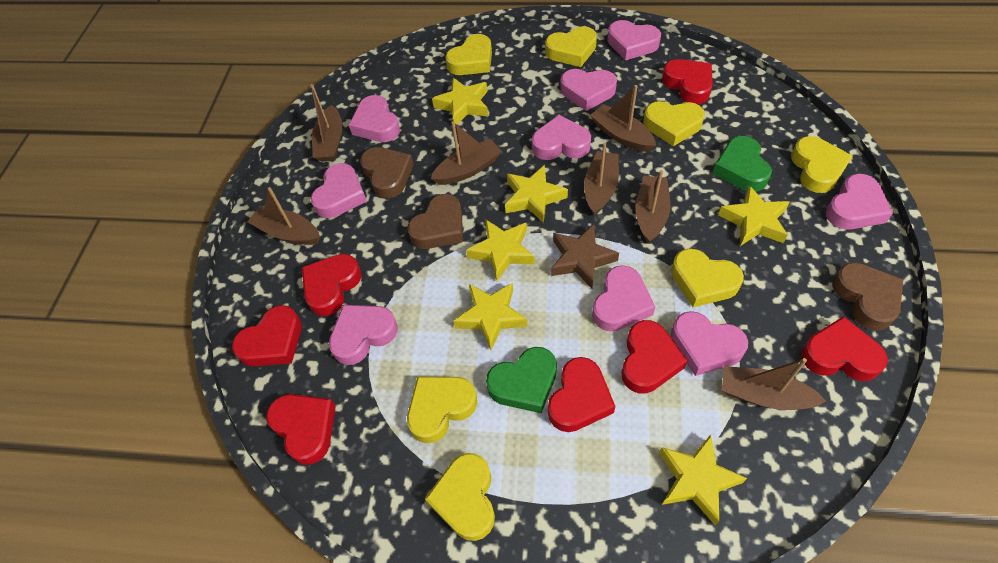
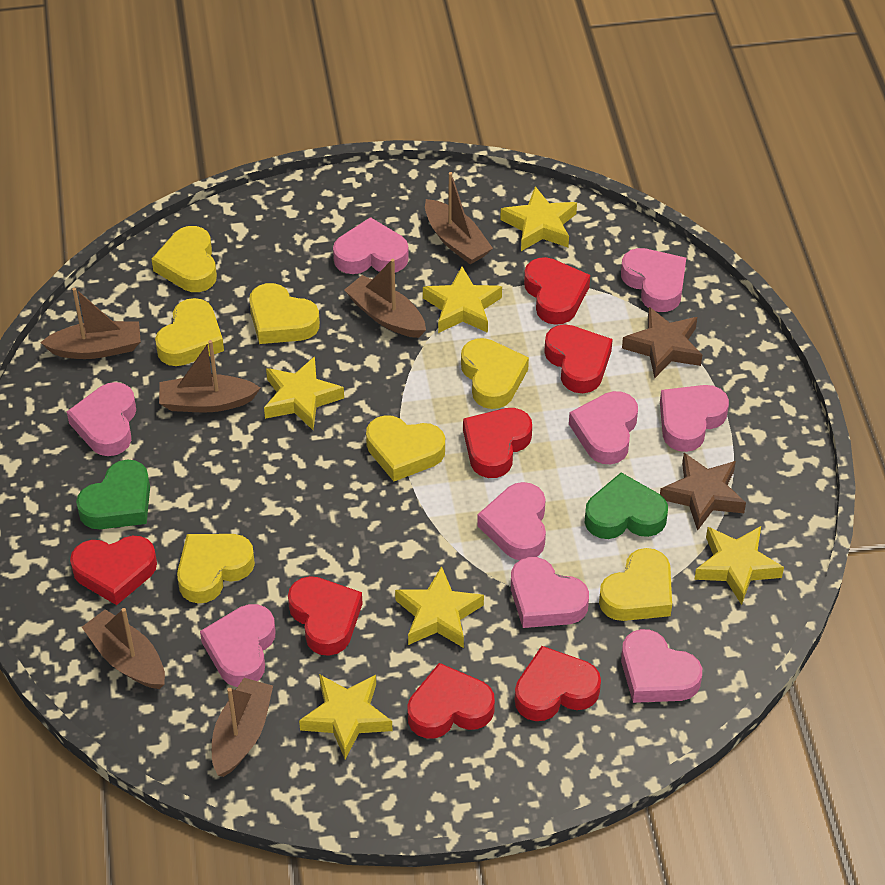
brown boat: [247,187,320,245] [310,84,343,162] [431,121,502,185] [584,143,619,216] [590,85,656,152] [635,170,670,243] [722,358,826,410] = 7 -> [40,288,141,359] [82,608,165,689] [159,340,260,412] [212,678,273,777] [344,259,426,338] [425,172,493,264] = 6
brown heart: [360,147,414,199] [407,194,463,249] [832,262,904,331] = 3 -> none = 0
brown star: [551,224,619,288] = 1 -> [622,307,702,378] [660,453,746,531] = 2

